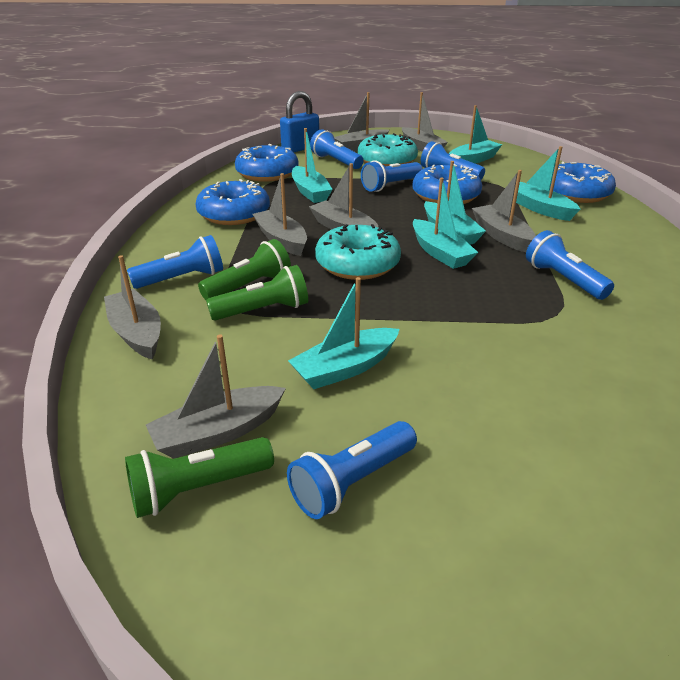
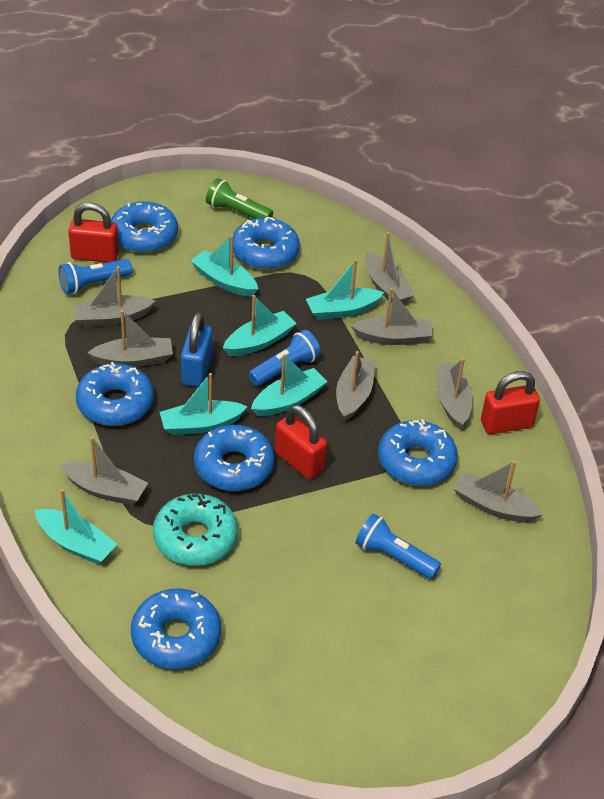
blue donut: [196,179,270,225] [235,144,299,182] [412,164,482,204] [550,162,616,203] = 4 -> [76,362,154,426] [111,201,178,253] [131,589,221,669] [194,425,275,491] [233,216,300,270] [378,419,458,486] = 6
blue flashlight: [127,235,223,289] [287,421,417,519] [310,129,363,169] [361,160,422,192] [421,141,485,180] [526,230,614,300] = 6 -> [58,259,132,294] [248,330,321,386] [356,513,441,579] = 3
green flashlight: [125,437,274,518] [198,239,291,300] [206,265,308,321] = 3 -> [206,178,273,219] = 1
grey boat: [104,255,161,359] [146,334,286,459] [252,173,307,256] [309,163,379,229] [334,92,389,151] [402,92,448,152] [472,170,536,252] = 7 -> [60,437,148,505] [73,266,155,327] [87,310,173,367] [336,351,375,421] [351,288,433,345] [365,232,415,303] [436,358,473,429] [453,461,543,522] = 8
red padlock: none = 0 -> [68,202,119,262] [275,405,327,479] [481,371,540,434] = 3
turquoise donut: [315,224,401,280] [358,133,418,166] = 2 -> [153,493,238,566] = 1

